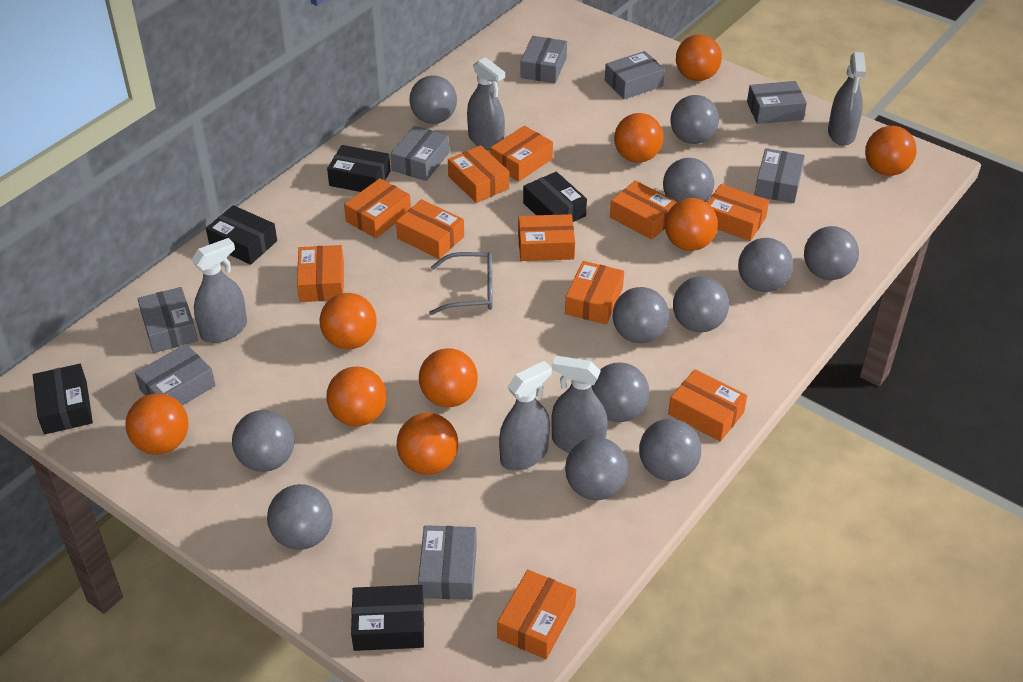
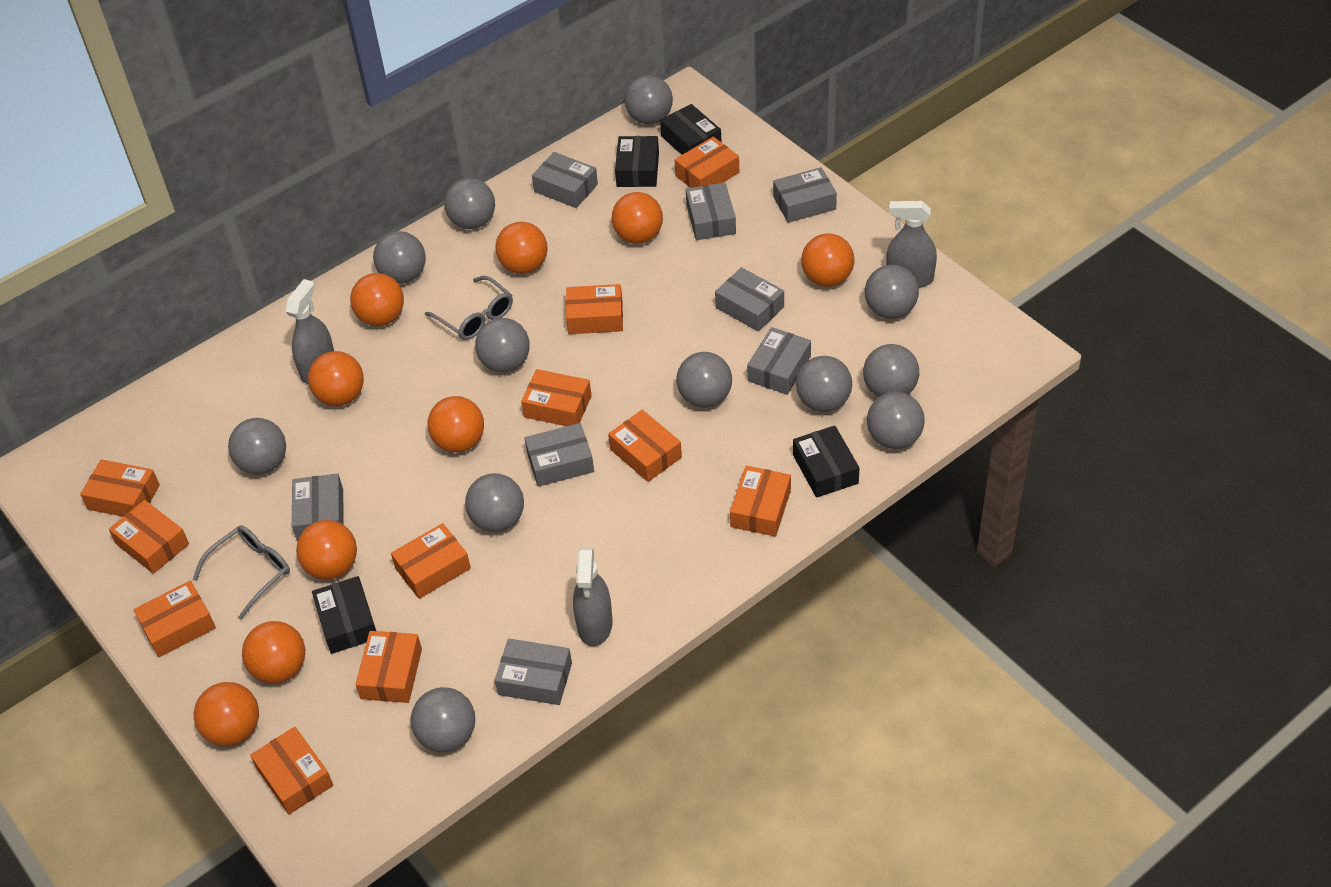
black box: [33,364,93,434] [206,205,277,265] [327,145,391,192] [351,585,424,651] [523,172,587,222] = 5 -> [312,576,376,654] [615,136,659,187] [660,104,722,155] [793,426,860,498] = 4
grey glasses: [429,252,493,315] = 1 -> [193,525,290,619] [425,276,513,340] = 2
grey spray bottle: [192,238,247,343] [467,57,505,150] [499,361,552,471] [551,356,608,453] [828,52,866,146] = 5 -> [285,279,334,384] [573,548,613,646] [886,201,937,288] = 3

